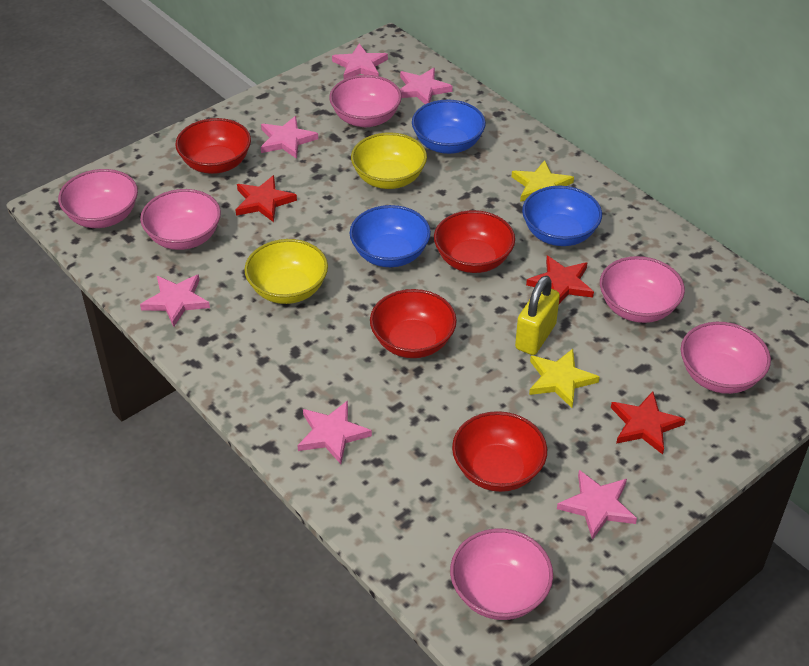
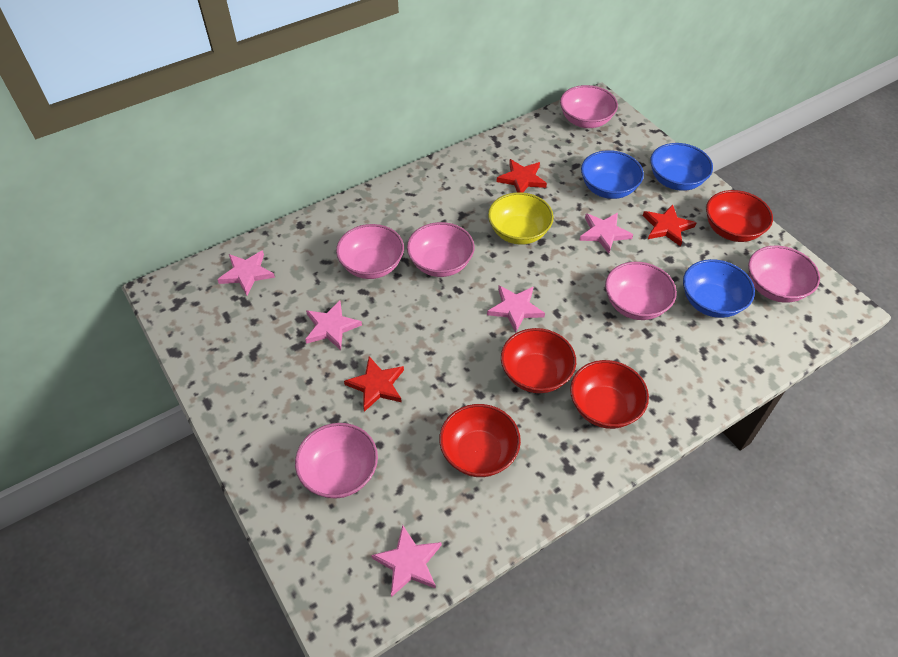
pink star: [140,274,210,327] [261,116,318,159] [297,400,372,464] [332,44,388,79] [400,68,453,104] [557,470,637,540] = 6 -> [217,250,275,295] [305,300,362,350] [371,525,442,597] [487,286,545,333] [579,213,633,254] = 5
yellow bowl: [244,239,328,304] [351,132,427,189] = 2 -> [488,192,554,245] = 1
yellow padlock: [515,275,560,355] = 1 -> none = 0
yellow star: [512,160,574,202] [529,349,599,408] = 2 -> none = 0

